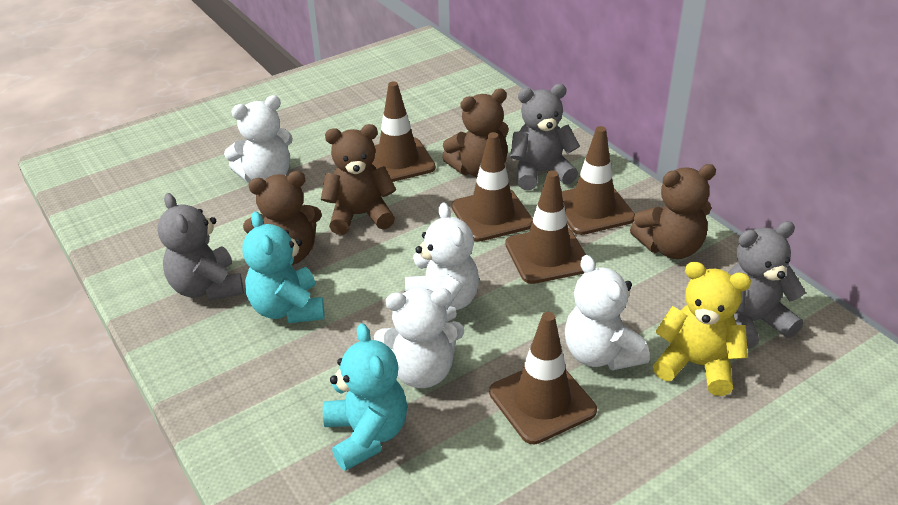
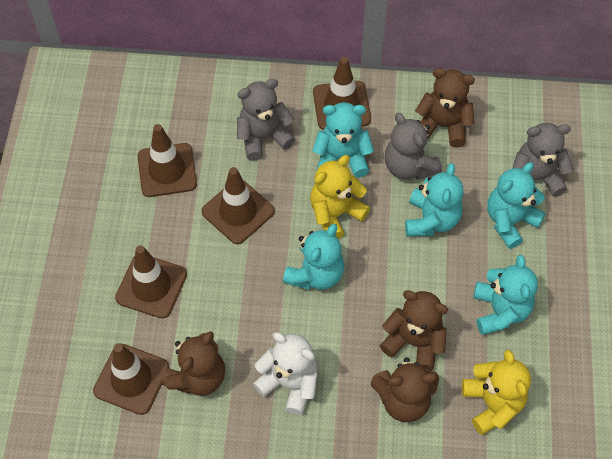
turquoise teddy bear: [242,211,325,323] [323,323,407,471] = 2 -> [283,224,344,290] [312,102,374,178] [405,163,463,237] [473,255,538,335] [487,162,546,249] = 5
white teddy bear: [224,95,293,183] [374,288,464,388] [405,202,479,322] [565,255,650,370] = 4 -> [253,332,317,415] = 1
yellow teddy bear: [653,261,751,396] = 1 -> [310,155,370,239] [462,350,531,435] = 2

